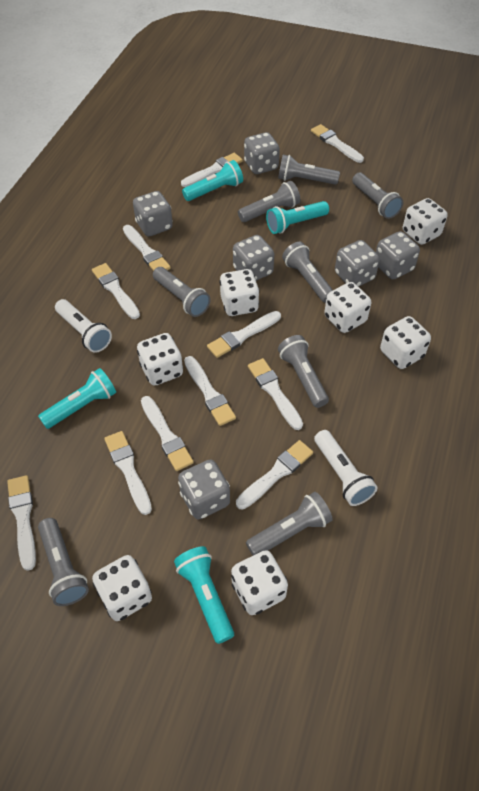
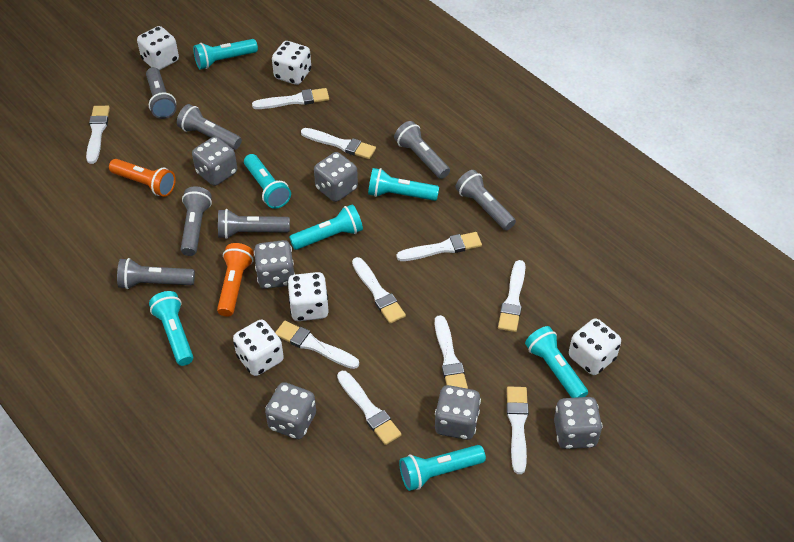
grey flashlight: [38,518,89,606] [153,267,211,317] [238,181,300,222] [246,492,333,555] [278,155,340,185] [278,335,329,408] [282,241,333,303] [352,173,403,219] = 8 -> [117,258,195,289] [146,67,177,119] [177,104,242,150] [181,186,212,256] [218,209,290,239] [394,121,450,179] [455,170,516,230] = 7
orange flashlight: none = 0 -> [109,159,176,197] [217,243,254,317] = 2
turquoise flashlight: [38,368,116,429] [174,546,234,644] [182,160,243,201] [266,201,329,234] = 4 -> [149,291,193,366] [193,39,258,69] [244,154,291,209] [289,204,363,250] [368,168,439,201] [399,445,486,491] [525,326,588,398] = 7
white brush: [7,475,36,571] [92,263,140,319] [104,431,152,515] [123,225,171,271] [141,396,194,471] [181,153,243,187] [184,356,236,426] [207,311,281,358] [236,440,313,510] [248,358,303,430] [311,124,364,163] = 11 -> [86,106,110,164] [252,88,329,109] [275,321,359,369] [301,128,376,159] [337,371,402,445] [352,257,406,324] [397,232,482,261] [435,315,468,389] [498,260,525,332] [507,386,529,474] = 10
white dice: [92,555,152,621] [137,333,183,386] [219,269,260,316] [231,550,288,615] [324,282,371,333] [380,316,431,369] [403,198,448,245] = 7 -> [137,26,179,70] [233,319,284,376] [272,41,311,85] [287,272,329,321] [569,318,621,375] = 5
white flashlight: [55,299,112,353] [314,430,377,506] = 2 -> none = 0

